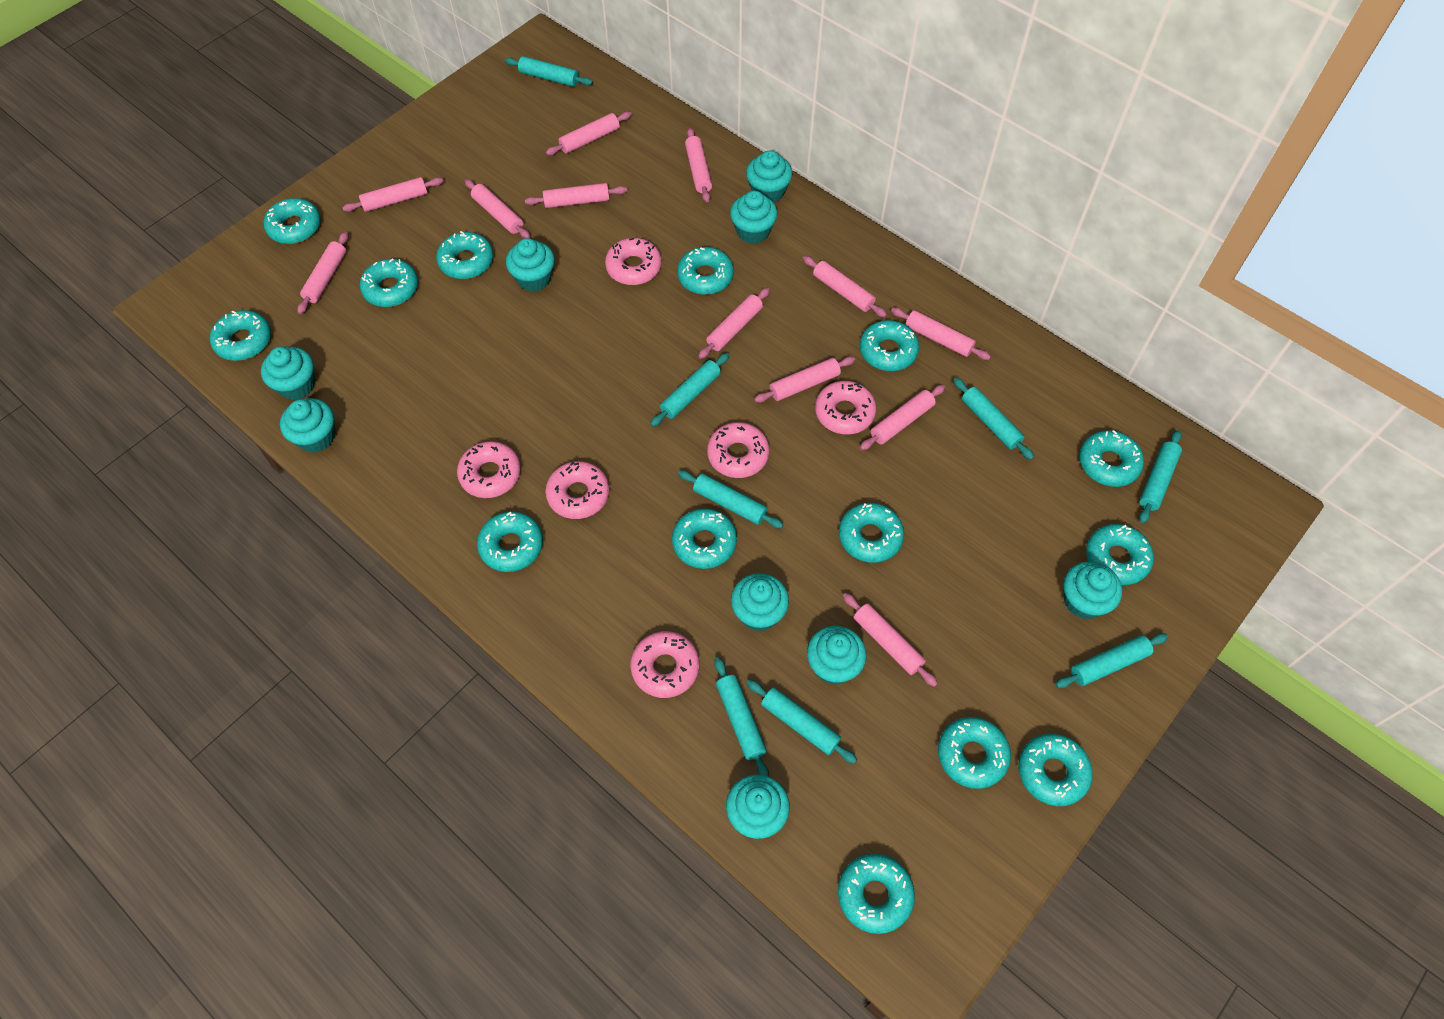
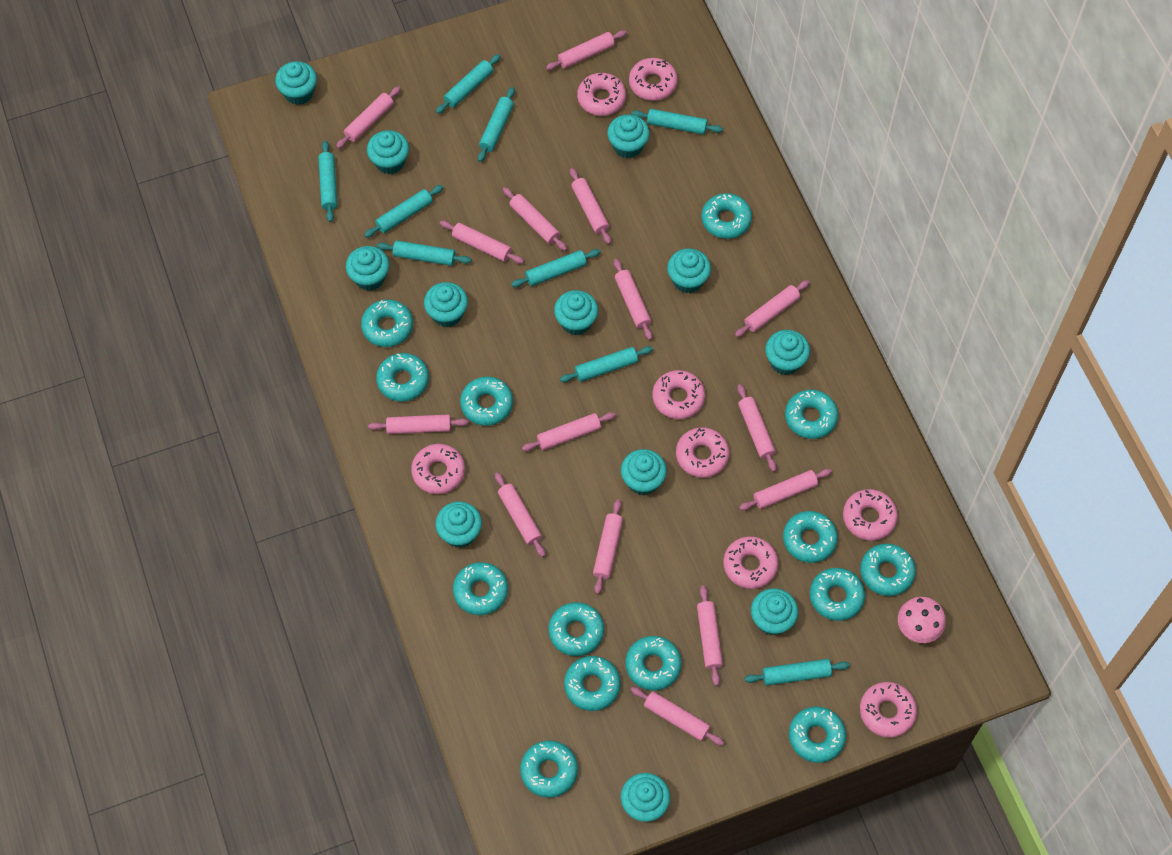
pink donut: [457,441,521,498] [545,461,609,519] [605,238,662,285] [630,631,699,698] [707,422,769,478] [815,381,876,435] = 6 -> [411,444,465,494] [577,73,626,116] [629,58,678,101] [652,370,705,419] [676,427,729,478] [723,537,779,589] [843,489,898,541] [860,682,917,738] = 8
pink mushroom: none = 0 -> [898,597,946,643] = 1
pink rolling pin: [297,232,349,314] [342,177,444,212] [465,179,530,238] [525,183,627,208] [546,111,632,155] [685,128,712,202] [698,288,770,359] [754,356,855,403] [803,256,887,317] [843,593,938,687] [860,385,945,450] [891,308,991,360] = 12 -> [336,86,401,149] [368,414,469,434] [440,221,524,264] [495,472,545,557] [503,187,567,251] [522,412,616,451] [546,30,627,70] [570,168,611,244] [593,499,623,594] [614,259,653,340] [631,687,724,746] [697,585,723,686] [735,280,810,337] [737,384,777,472] [739,469,832,511] = 15
turquoise cupcake: [261,347,315,400] [280,398,335,453] [506,238,555,292] [726,775,790,839] [730,191,778,244] [731,573,789,631] [746,150,792,203] [807,626,866,685] [1063,562,1122,619] = 9 -> [275,61,317,105] [346,246,389,291] [367,130,409,174] [424,282,468,327] [435,502,482,548] [554,290,598,335] [607,114,650,158] [621,449,667,495] [621,773,670,822] [667,248,711,293] [751,588,798,635] [765,330,810,375] = 12
turquoise rolling pin: [505,56,593,87] [650,353,729,427] [678,470,784,528] [714,657,769,776] [747,680,857,764] [953,378,1034,460] [1055,633,1168,688] [1139,430,1182,523] = 8 -> [318,141,337,222] [364,185,443,238] [377,241,471,266] [436,54,501,114] [478,87,515,162] [511,249,601,287] [560,346,653,382] [631,109,723,134] [744,659,850,686] = 9

